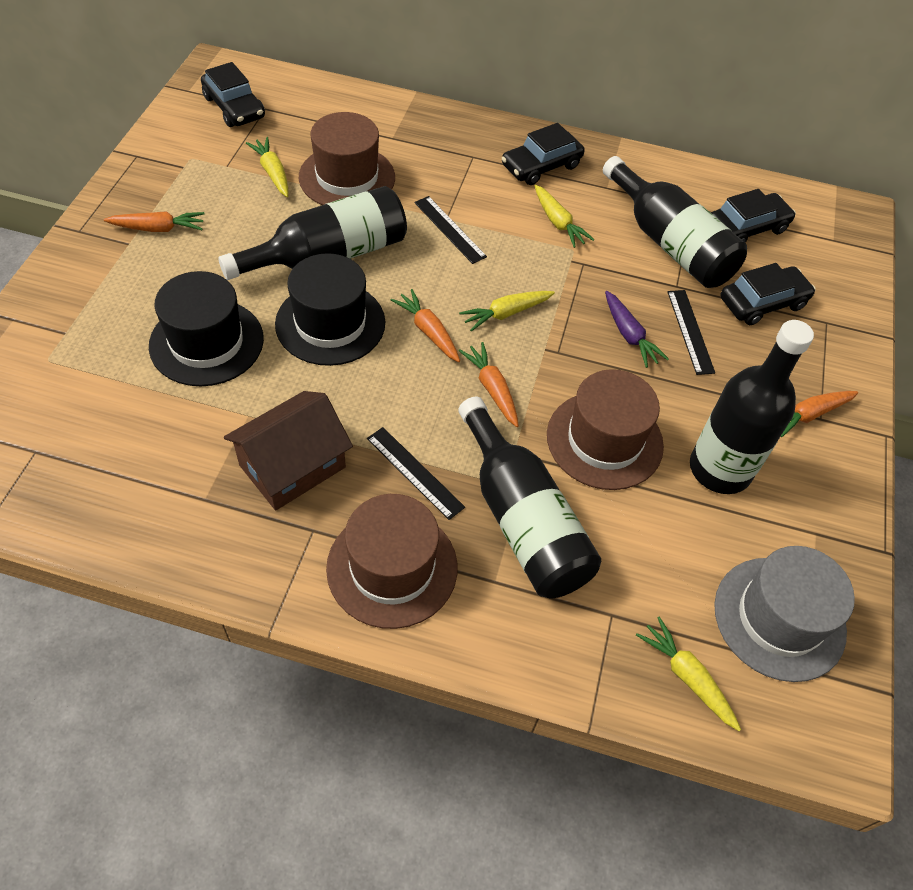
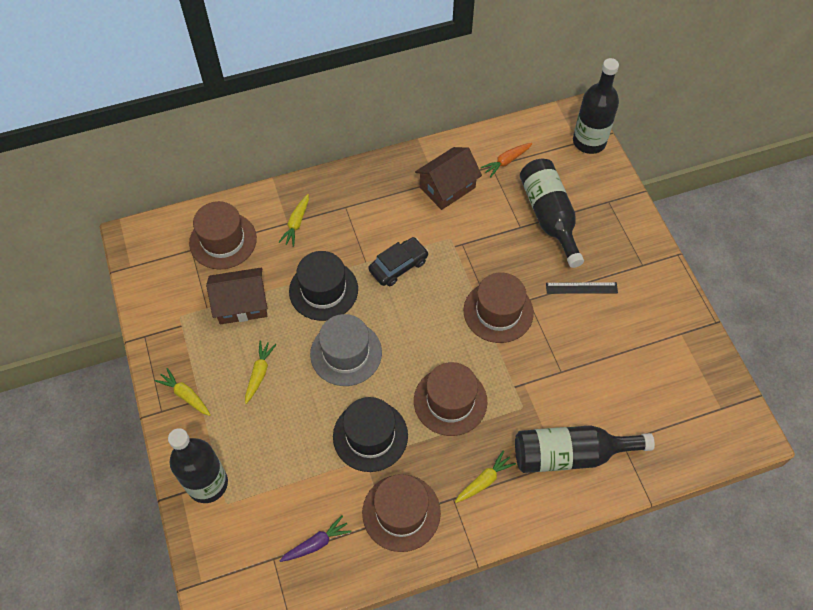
black car: [201,62,265,127] [502,123,585,185] [711,189,796,242] [720,263,815,325] = 4 -> [368,237,429,286] = 1
black ruler: [367,427,465,520] [414,196,487,264] [667,290,715,375] = 3 -> [546,282,618,294] = 1
brown hat: [299,112,395,205] [326,494,458,629] [547,369,664,490] = 3 -> [189,201,257,269] [362,474,441,552] [414,362,487,436] [464,272,534,343] = 4
brown house: [224,391,353,510] = 1 -> [206,267,267,324] [415,147,482,210] = 2
orange carrot: [104,211,205,232] [391,289,460,362] [459,342,519,427] [780,391,858,437] = 4 -> [481,143,532,178] = 1

